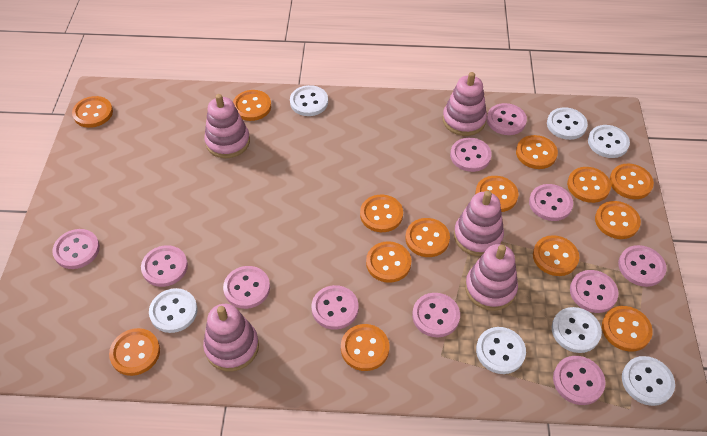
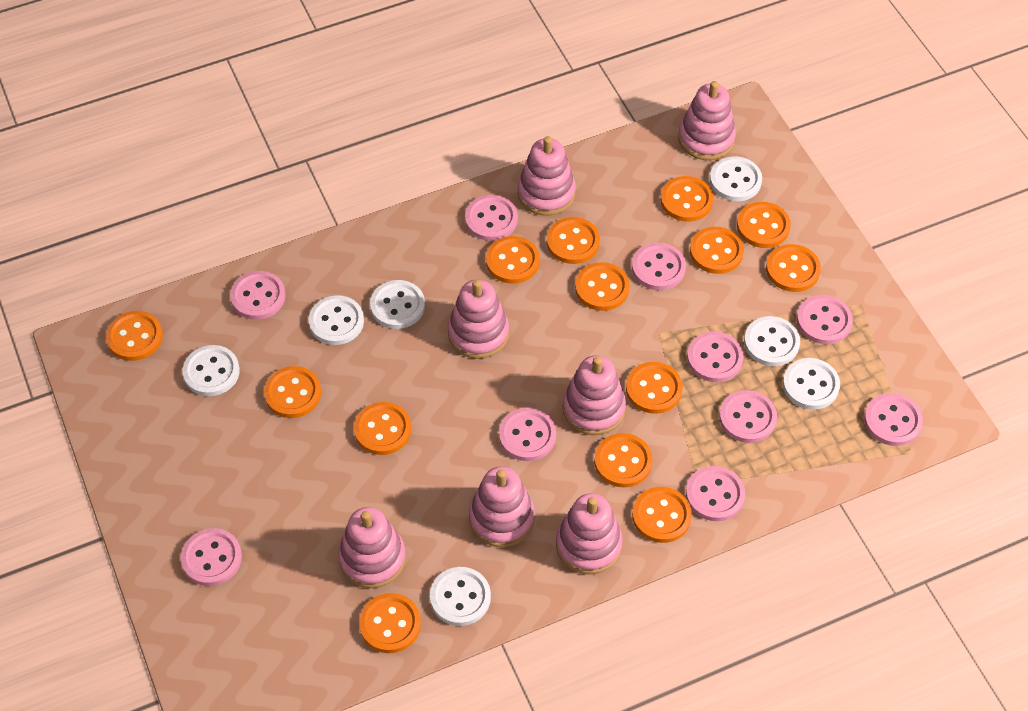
pink button: [52,229,100,269] [141,245,188,287] [223,266,270,309] [311,285,358,330] [412,293,460,337] [450,138,492,172] [487,103,527,135] [529,184,573,221] [553,356,606,405] [570,270,619,313] [618,245,667,287] = 11 -> [181,528,242,586] [230,271,286,320] [465,195,518,241] [499,408,556,461] [632,243,686,290] [686,466,745,521] [687,332,744,382] [719,390,777,443] [797,295,853,344] [864,393,923,446] = 10
pink stacking toy: [203,304,259,371] [204,94,250,158] [443,72,487,136] [454,191,504,256] [465,244,518,311] = 5 -> [338,507,406,588] [448,280,509,359] [469,466,535,547] [518,136,576,216] [556,493,623,574] [563,355,626,435] [678,81,736,160] = 7

